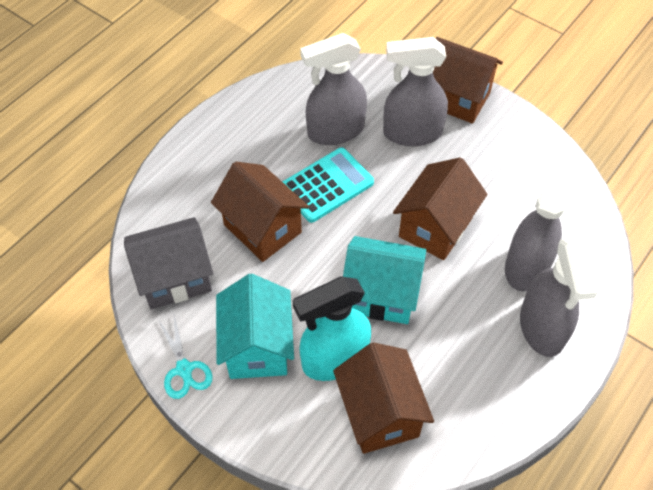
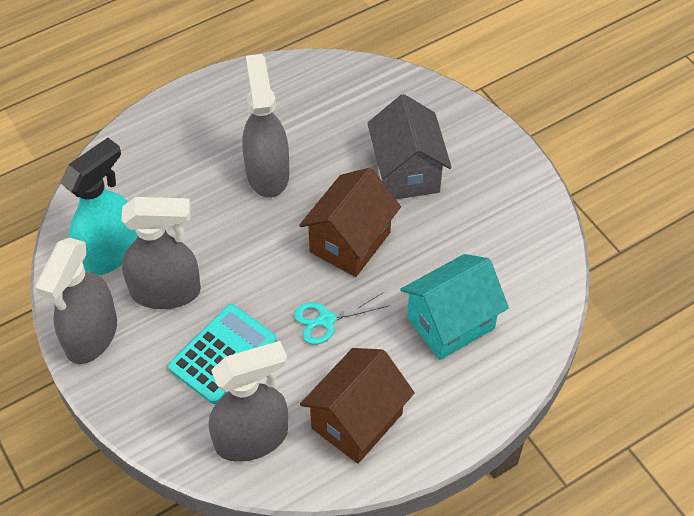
brown house: [211,162,309,262] [333,342,434,454] [393,157,487,260] [433,37,503,124] = 4 -> [299,168,401,277] [300,348,415,464] = 2
turquoise house: [216,274,294,379] [343,236,426,324] = 2 -> [401,254,509,360] = 1

